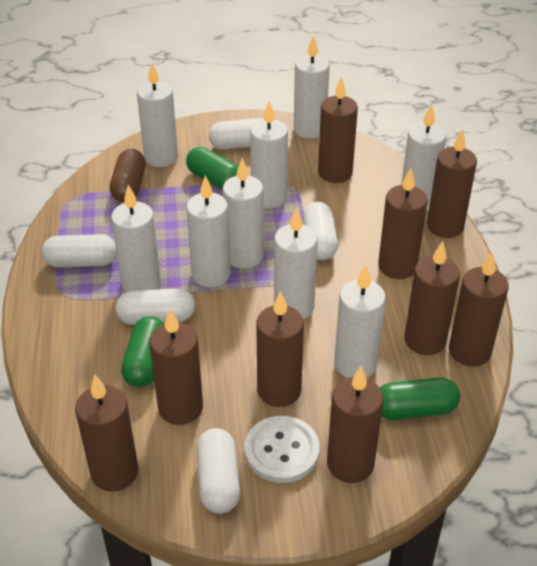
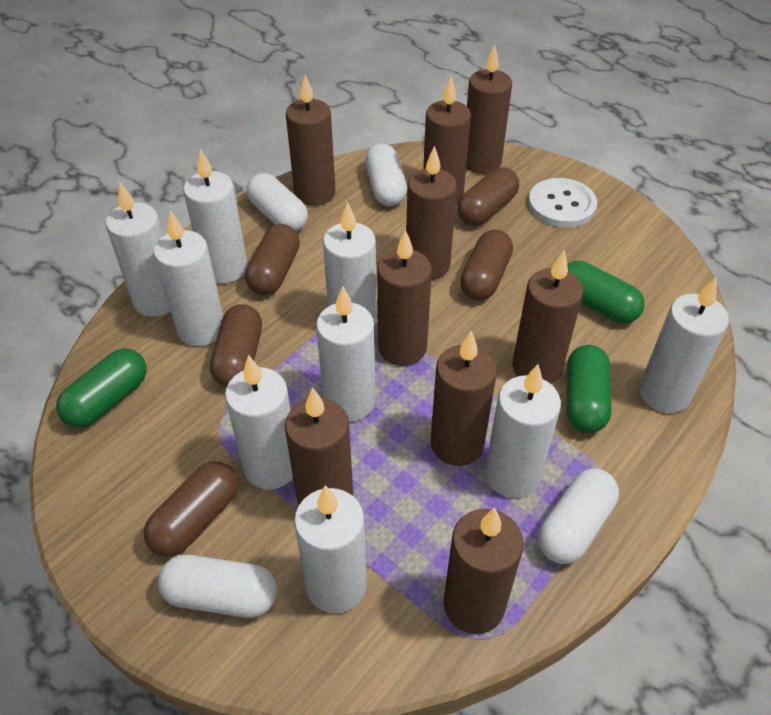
brown capsule: [110,149,146,202] = 1 -> [144,461,238,557] [210,304,262,387] [245,224,300,295] [457,167,519,226] [460,230,513,300] = 5
white capsule: [42,234,117,267] [115,288,195,325] [196,428,240,514] [209,118,263,150] [302,202,338,260] = 5 -> [158,555,277,618] [246,173,308,231] [365,143,407,206] [538,469,619,564] = 4

